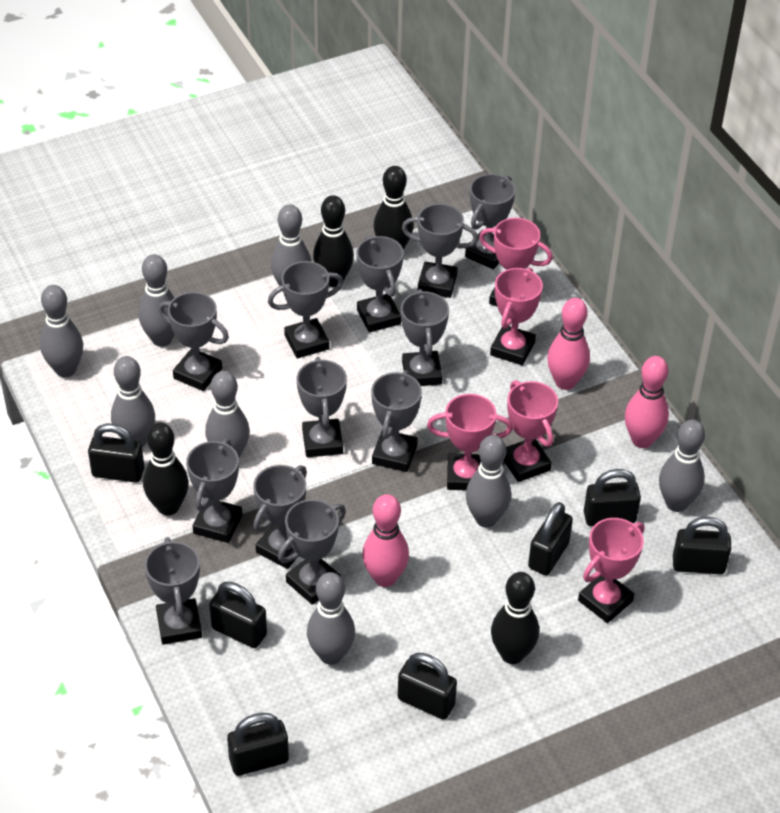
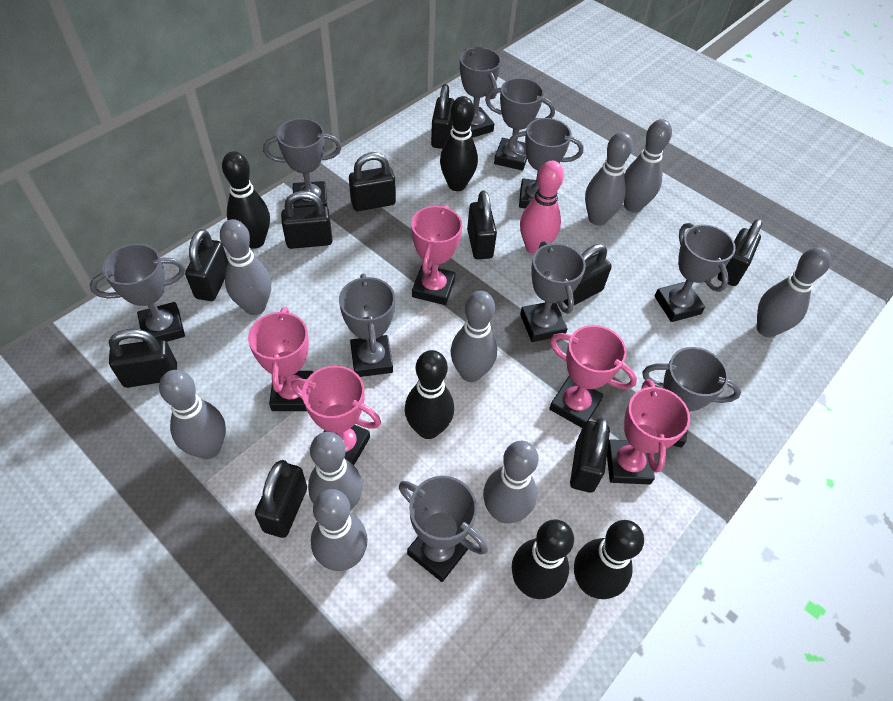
black bowling pin: [143,422,189,516] [313,195,354,287] [374,166,414,250] [491,572,539,664] = 4 -> [222,151,270,249] [405,350,454,439] [440,96,478,191] [512,519,574,599] [574,520,644,599] = 5
black padlock: [88,424,144,483] [209,582,267,648] [227,713,289,776] [398,653,457,719] [528,502,573,575] [584,469,641,526] [673,517,731,574] = 7 -> [109,329,177,388] [185,229,228,301] [255,460,307,538] [281,191,333,249] [349,152,396,211] [431,84,454,149] [467,191,497,259] [563,244,612,306] [570,418,610,493] [718,219,762,286] = 10
grey bowling pin: [40,285,83,377] [111,356,155,447] [138,254,175,347] [205,371,250,458] [271,205,311,286] [307,572,355,665] [466,435,511,528] [659,419,705,512] = 8 -> [159,370,226,459] [220,219,271,315] [308,432,363,511] [311,489,368,571] [450,291,497,382] [483,441,538,523] [585,132,633,226] [624,119,672,213] [757,247,831,337] = 9
grey trophy: [145,537,202,645] [159,292,229,391] [186,439,242,543] [253,465,307,569] [268,261,343,358] [278,499,346,605] [297,357,347,457] [357,235,404,333] [371,370,422,472] [401,289,449,386] [402,203,478,298] [465,174,515,269] = 12 -> [89,244,186,342] [263,118,342,208] [339,274,395,377] [399,476,488,582] [460,47,501,138] [485,78,555,171] [508,118,583,208] [520,241,586,342] [642,347,741,448] [655,223,736,322] = 10
pink bowling pin: [362,494,409,587] [547,298,590,390] [625,356,669,448] = 3 -> [520,161,564,255] = 1

